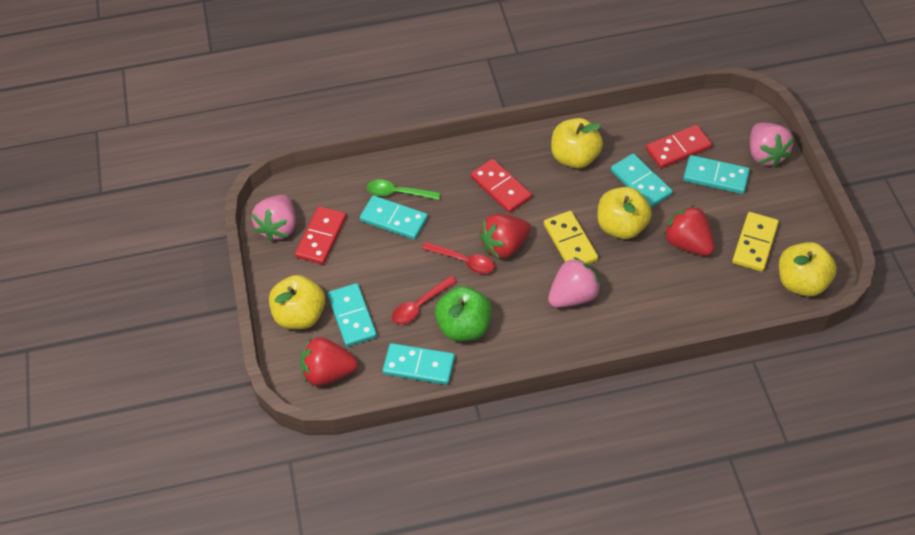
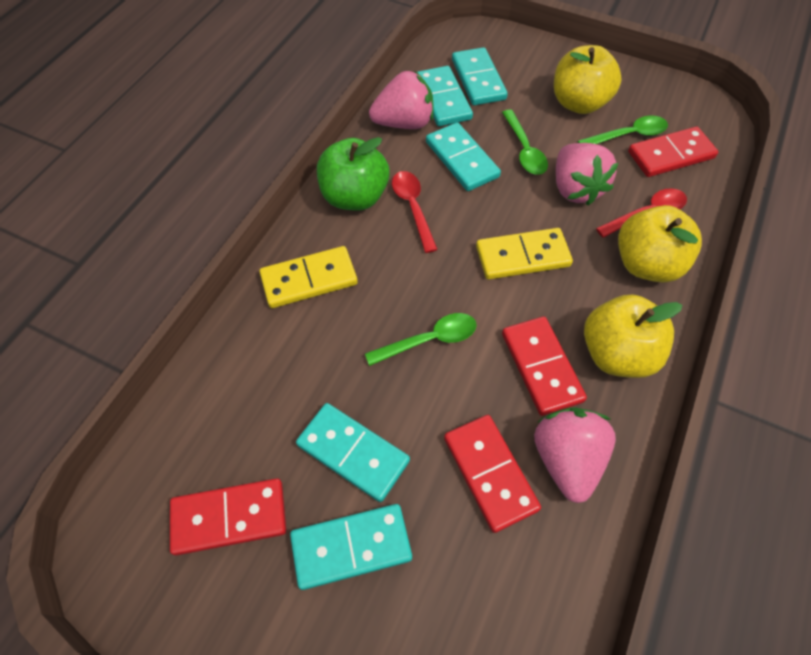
green spoon: [367,180,441,200] = 1 -> [365,313,477,366] [502,109,548,175] [578,115,668,144] = 3
red domino: [295,206,346,264] [471,159,532,213] [646,125,712,168] = 3 -> [170,478,286,556] [444,415,541,533] [502,316,587,416] [628,127,718,177] = 4
red strawberry: [300,337,358,386] [479,214,531,259] [663,205,715,256] = 3 -> none = 0
yellow apple: [269,275,325,329] [551,118,603,168] [597,187,652,239] [779,242,837,296] = 4 -> [554,45,622,114] [584,294,682,378] [618,205,702,282] = 3

